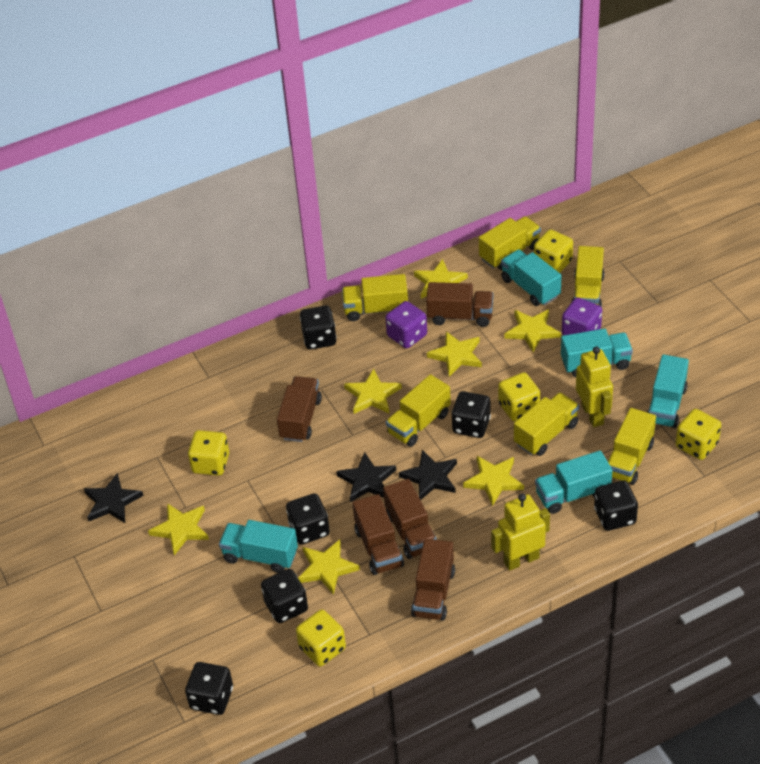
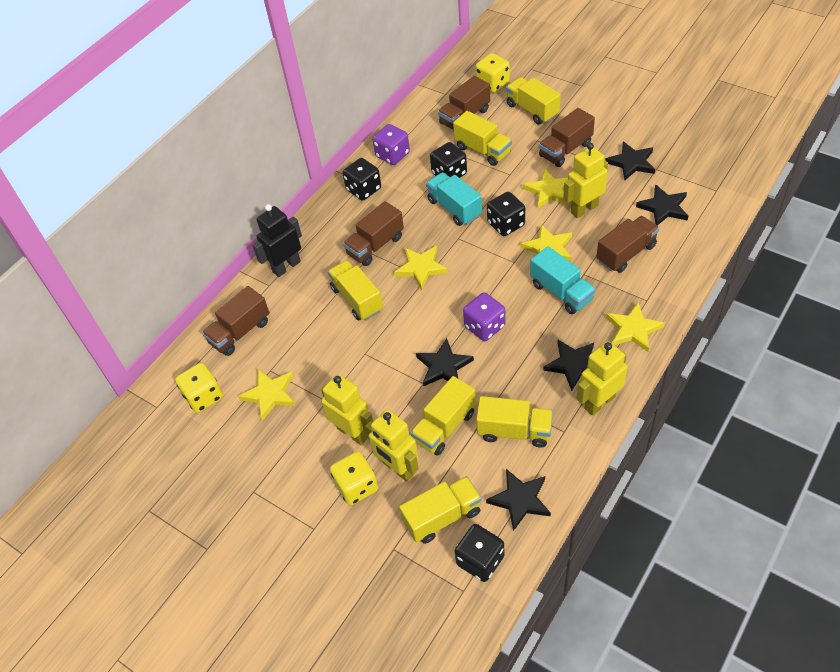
black dice: [185,662,233,715] [261,569,308,623] [286,493,330,545] [300,306,337,350] [451,391,491,438] [594,481,638,531] = 6 -> [342,158,381,201] [430,142,467,178] [454,524,504,582] [487,192,525,236] = 4
black robot: none = 0 -> [252,204,302,277] = 1
black star: [84,473,144,523] [336,452,396,502] [399,450,457,500] = 3 -> [416,338,474,386] [486,469,551,531] [543,340,594,391] [605,141,655,180] [636,184,688,225] = 5
turquoise truck: [219,520,298,573] [501,249,562,306] [535,451,612,514] [561,329,633,377] [647,354,689,428] = 5 -> [426,172,482,226] [530,246,596,314] = 2
yellow dice: [188,430,229,476] [296,610,346,666] [498,372,540,421] [534,229,573,273] [676,409,721,460] = 5 -> [175,363,223,413] [330,451,378,505] [476,53,509,93] = 3
yellow robot: [491,494,550,571] [576,347,613,427] = 2 -> [321,374,373,445] [365,409,419,482] [563,143,608,218] [577,341,628,416] = 4
yellow star: [148,503,209,555] [298,539,360,595] [344,369,402,414] [414,259,468,299] [427,331,482,377] [463,456,524,506] [505,309,561,353] = 7 -> [238,369,296,421] [394,246,448,290] [521,225,572,262] [523,169,569,208] [606,302,665,352] = 5

